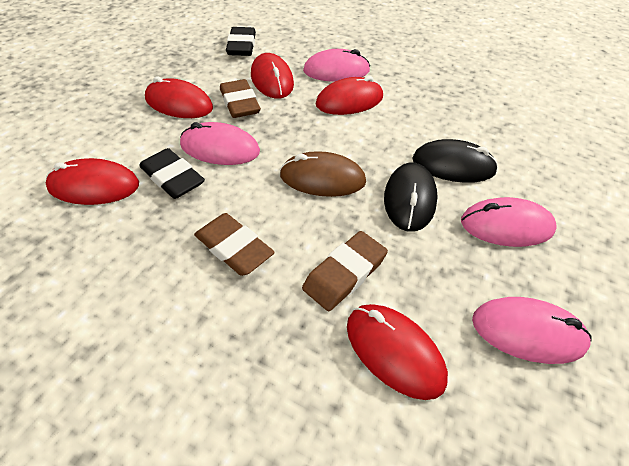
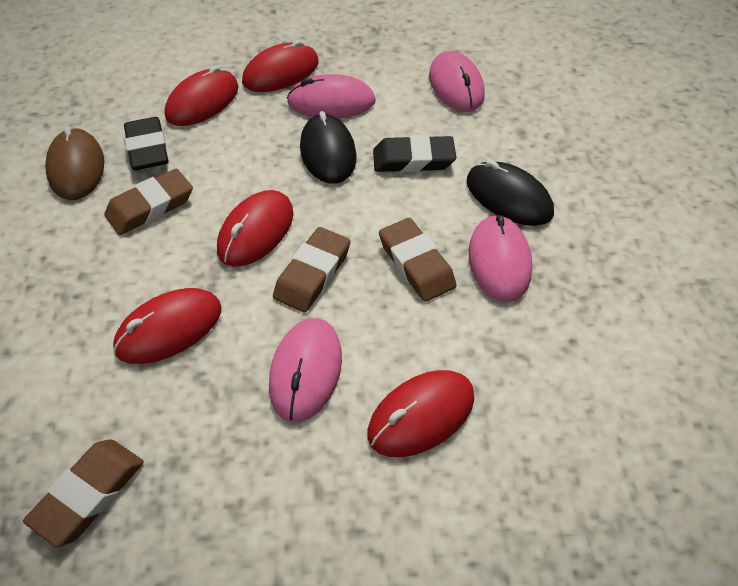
brown eraser: [194,213,275,276] [220,79,261,118] [302,231,388,311] = 3 -> [23,439,144,547] [104,169,193,235] [273,227,351,312] [379,218,457,302] = 4

